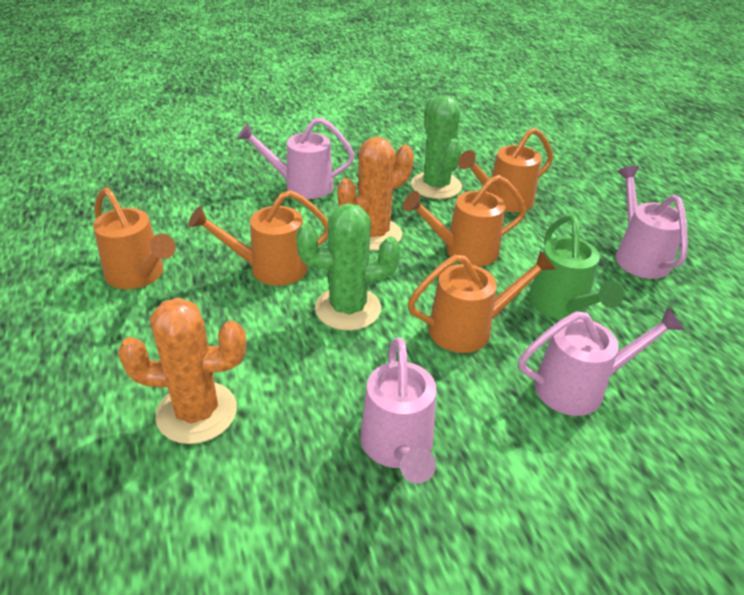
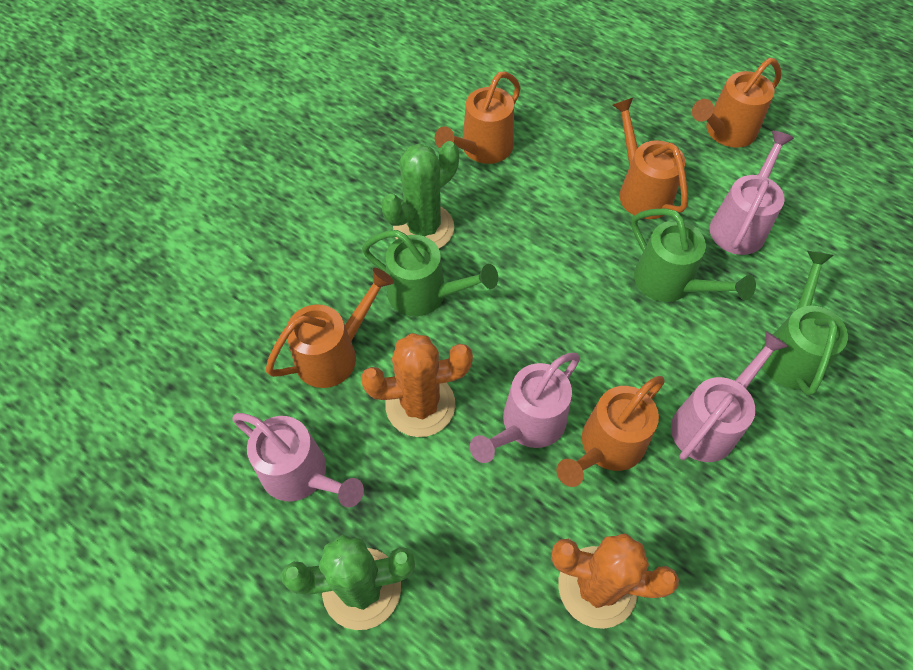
green watering can: [529,215,624,319] = 1 -> [362,230,498,316] [631,208,756,302] [761,251,848,396] = 3

